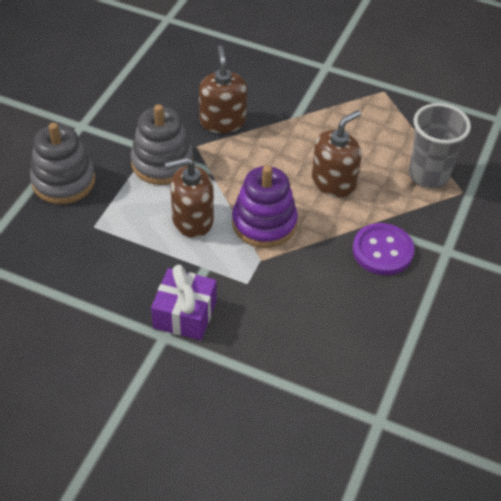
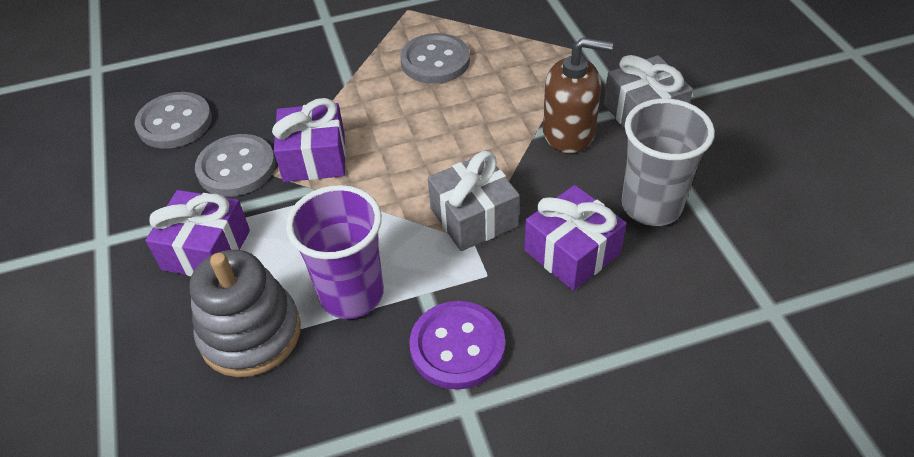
brown soap dispenser: [165,157,214,238] [199,45,247,133] [312,110,362,197] = 3 -> [543,37,613,153] = 1
grey button: none = 0 -> [134,92,212,149] [195,134,276,196] [400,33,470,84] = 3
grey gift: none = 0 -> [428,151,520,251] [603,55,693,128] = 2
grey stacking toy: [30,123,95,204] [131,104,193,185] = 2 -> [190,250,301,377] = 1
purple cup: none = 0 -> [286,185,384,319] = 1
purple gift: [151,265,217,340] = 1 -> [146,190,250,276] [272,98,346,182] [524,185,627,291] = 3
purple stacking toy: [232,165,298,248] = 1 -> none = 0

